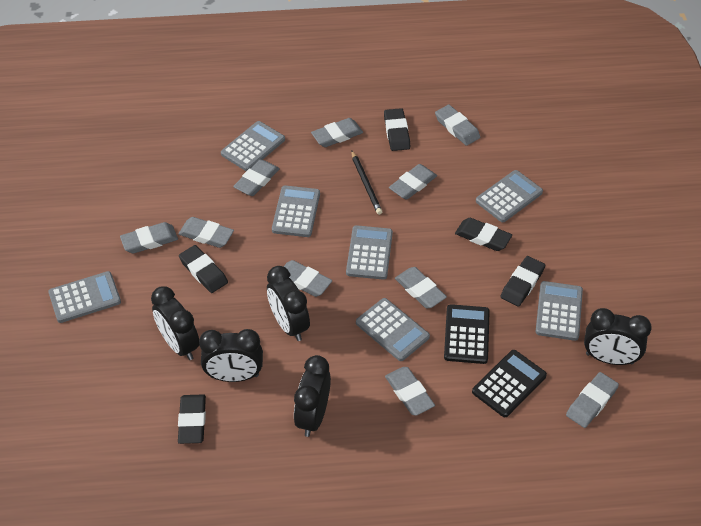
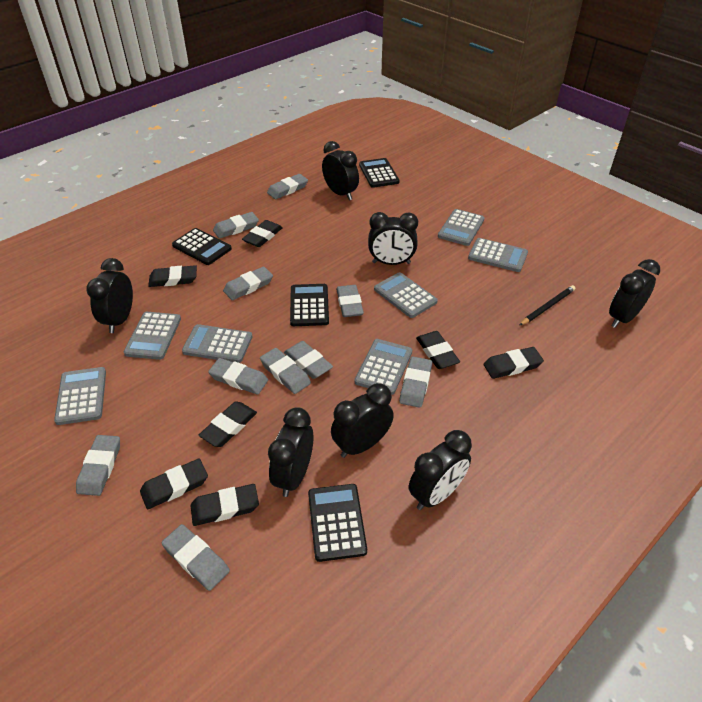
black calculator: [444,304,490,364] [472,350,547,417] = 2 -> [172,228,232,265] [290,284,329,326] [308,484,367,562] [359,158,400,188] = 4
black clock: [151,286,199,360] [199,329,263,382] [267,266,310,341] [294,355,331,437] [584,308,652,365] = 5 -> [86,258,133,333] [268,407,313,497] [322,141,359,200] [331,383,394,458] [368,212,418,265] [409,430,472,510] [609,259,660,328] = 7
black eraser: [178,394,206,444] [179,245,228,293] [384,108,410,151] [455,218,512,251] [500,256,545,306] = 5 -> [140,459,208,509] [148,265,197,287] [191,484,259,526] [198,401,257,447] [242,220,283,247] [416,331,460,369] [484,347,544,379] = 7

